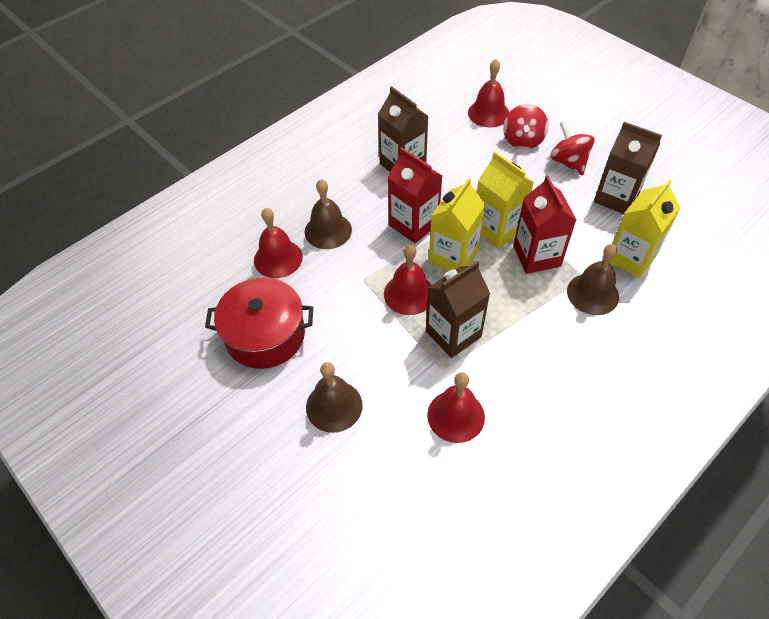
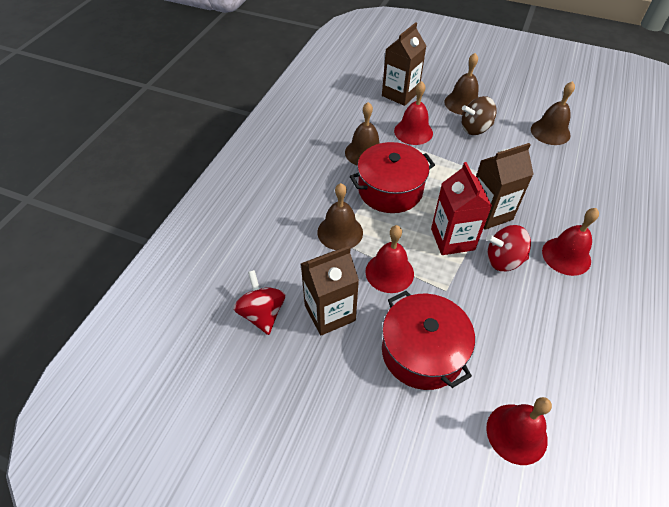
brown bell: [304,179,352,249] [306,362,363,433] [567,244,619,315] = 3 -> [317,183,363,250] [345,102,380,165] [444,53,479,115] [531,81,575,145] = 4
brown spinning top: none = 0 -> [462,96,497,135] = 1
red carton: [388,147,442,243] [513,175,576,274] = 2 -> [431,162,492,255] = 1
red pot: [205,277,313,369] = 1 -> [350,142,435,213] [382,291,475,390] = 2
yellow carton: [429,178,486,271] [477,151,534,249] [609,179,680,278] = 3 -> none = 0

